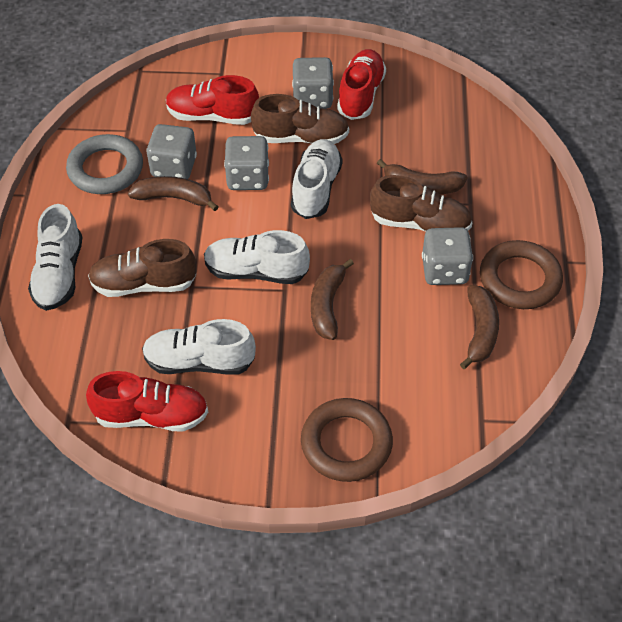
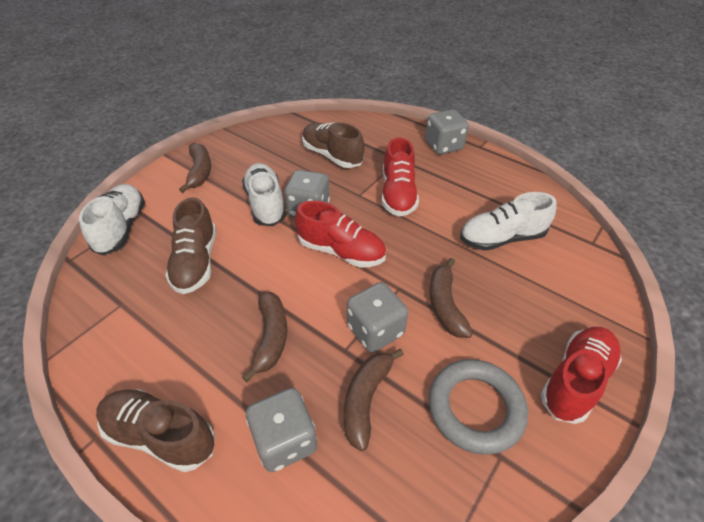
brown ring: [301,398,393,482] [480,240,563,309] = 2 -> none = 0
white shoe: [28,204,82,311] [142,319,256,375] [204,230,310,284] [291,139,343,219] = 4 -> [79,184,145,255] [242,163,286,226] [460,192,557,251] = 3

